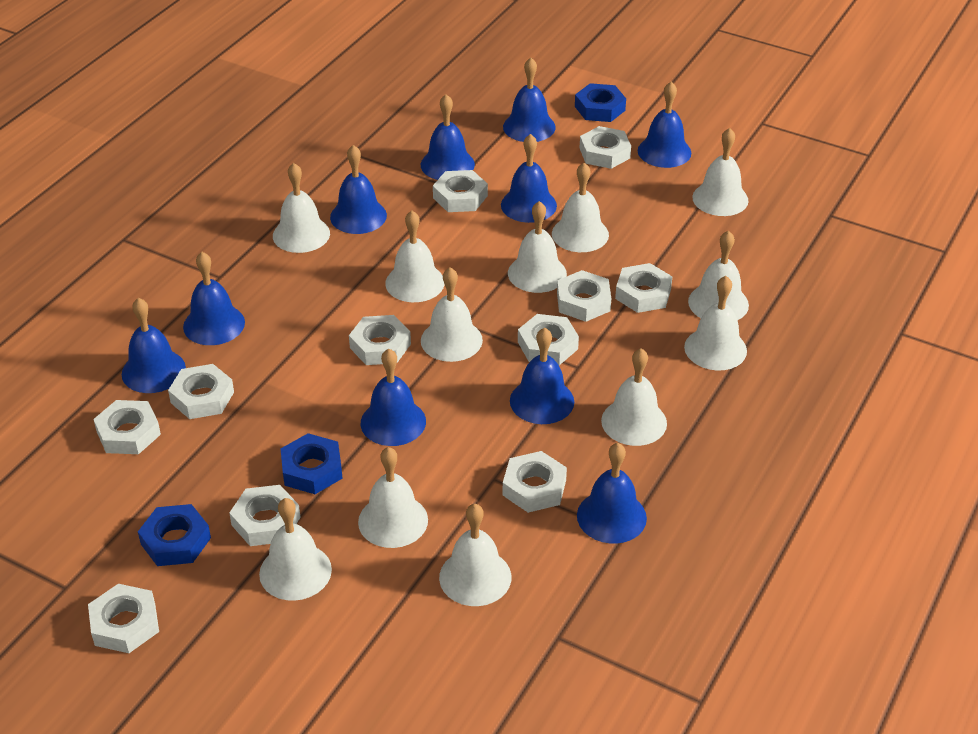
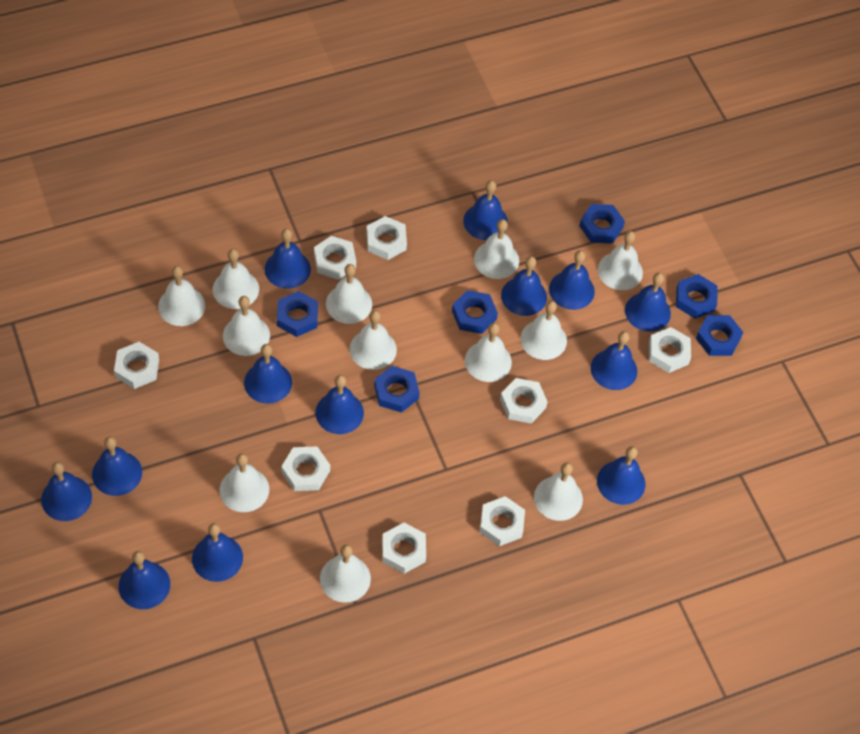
blue bell: [122,298,186,393] [183,252,245,345] [330,145,387,234] [361,349,426,446] [421,94,475,180] [501,134,557,223] [503,58,556,142] [510,327,574,424] [577,443,647,544] [638,82,691,168] = 10 -> [41,462,92,521] [92,436,142,496] [119,551,170,609] [192,523,243,582] [244,344,292,404] [265,228,311,289] [315,375,364,434] [463,180,508,240] [501,256,547,316] [549,250,595,310] [591,331,637,390] [597,446,646,505] [625,273,671,332] = 13
blue nut: [138,504,211,566] [281,433,343,494] [575,83,626,122] = 3 -> [277,291,318,337] [374,366,420,413] [452,290,498,334] [579,204,625,244] [676,274,718,318] [696,315,743,356] = 6
white nut: [88,584,159,653] [93,400,161,454] [168,364,234,419] [229,485,301,546] [349,315,411,365] [433,170,488,212] [503,451,567,513] [518,314,579,365] [557,270,611,322] [580,126,631,169] [615,263,672,313] = 11 -> [114,342,159,389] [281,446,330,491] [314,236,356,280] [366,216,407,260] [382,523,426,574] [480,496,525,546] [500,378,547,424] [649,327,691,373] = 8

